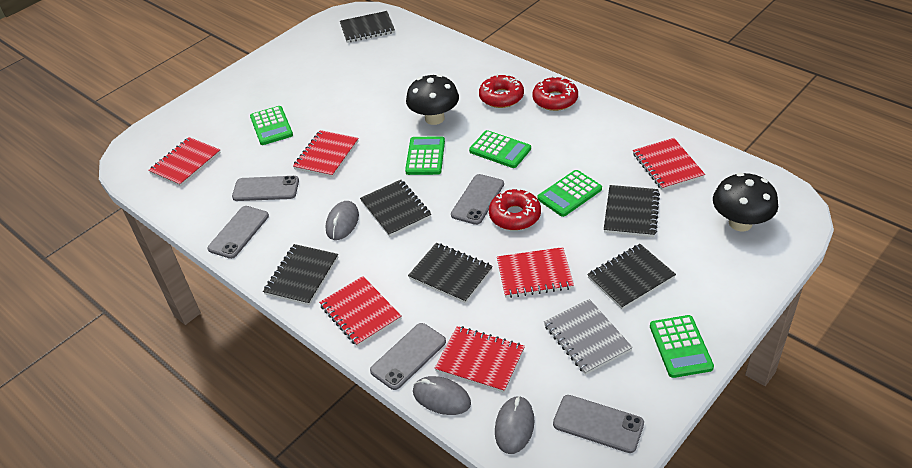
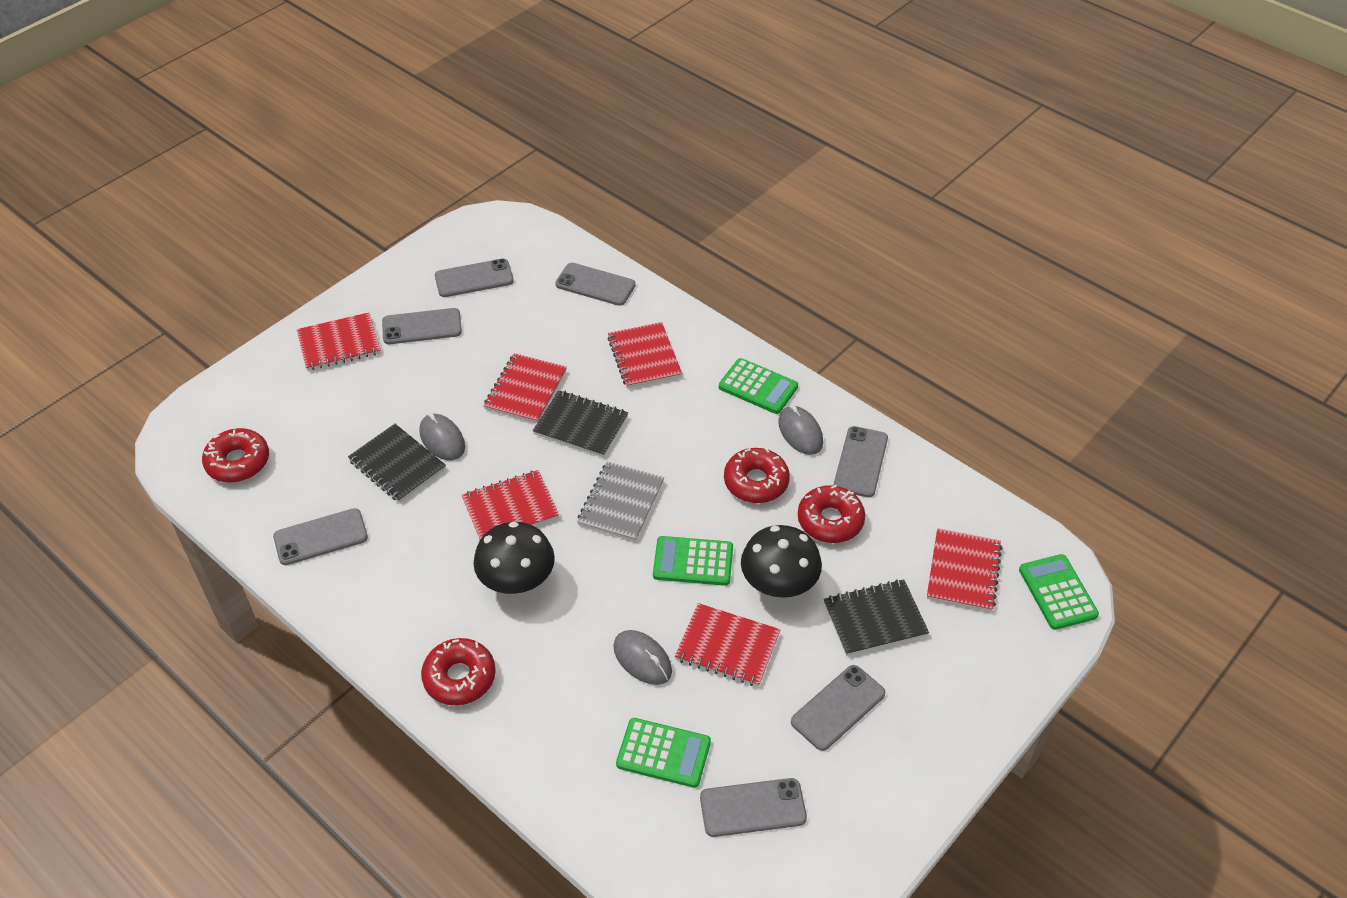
black notebook: [263,244,338,305] [340,11,395,43] [360,180,431,237] [408,243,493,303] [587,244,676,309] [604,185,660,237] = 6 -> [348,424,446,503] [533,390,628,457] [824,579,929,656] = 3
green calculator: [250,106,293,145] [405,136,445,175] [469,130,531,168] [537,170,602,217] [650,315,714,378] = 5 -> [616,718,711,788] [653,536,733,586] [719,358,798,414] [1019,554,1099,630] = 4
grey phone: [207,206,269,259] [232,176,299,201] [370,323,446,390] [451,174,504,225] [553,395,644,453] = 5 -> [273,508,368,565] [382,308,462,344] [435,259,514,297] [555,263,636,306] [700,778,807,837] [791,665,885,751] [834,426,888,497] = 7
red donut: [479,74,524,108] [489,188,541,230] [532,76,578,111] = 3 -> [202,428,269,483] [421,638,496,706] [724,448,790,503] [798,485,865,543] = 4

